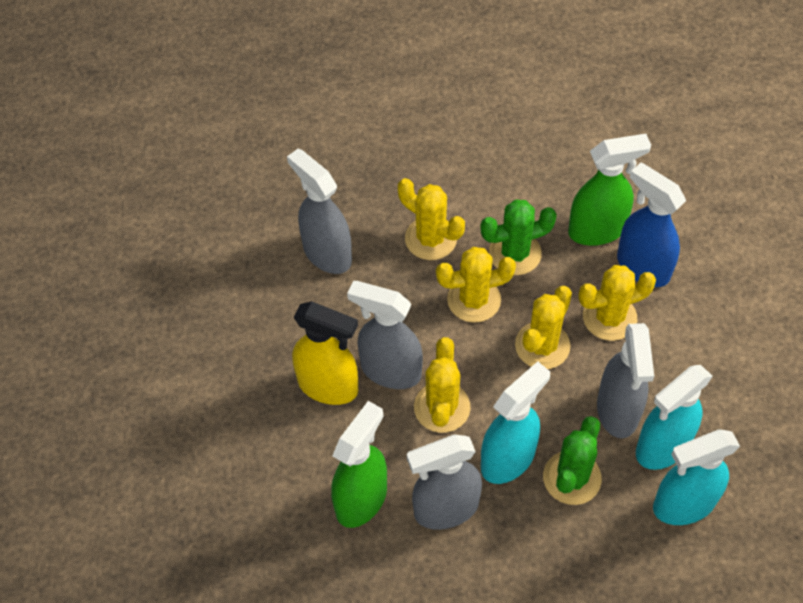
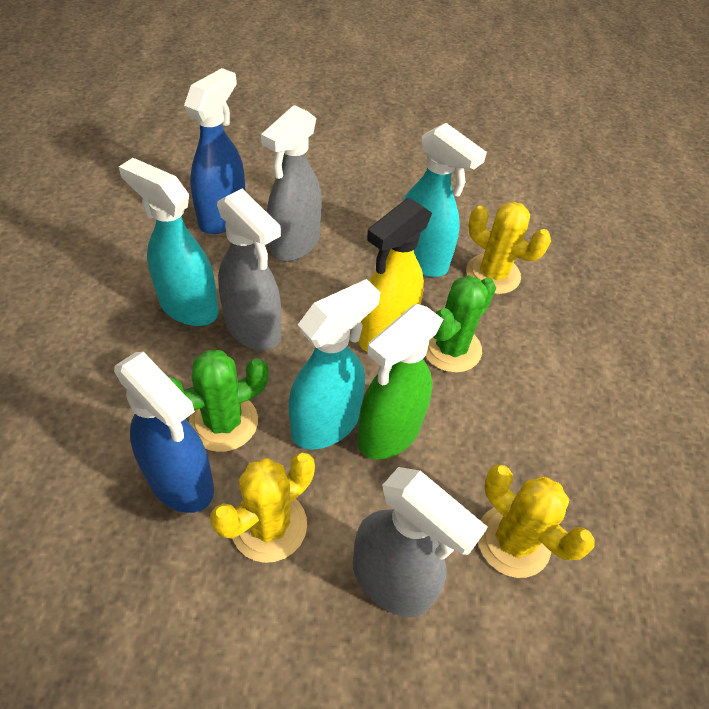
blue spray bottle: [617,163,686,287] = 1 -> [114,352,214,513] [184,68,245,234] = 2
green spray bottle: [331,401,387,528] [568,134,651,246] = 2 -> [357,304,443,460] = 1
grey spray bottle: [287,148,352,274] [347,281,423,389] [407,434,482,530] [597,323,654,438] = 4 -> [217,189,281,351] [261,105,322,261] [353,467,488,617] = 3
yellow cactus: [398,178,465,260] [414,337,471,433] [436,247,516,323] [515,286,572,369] [578,265,656,341] = 5 -> [211,452,315,563] [466,201,551,294] [478,465,595,578] = 3

